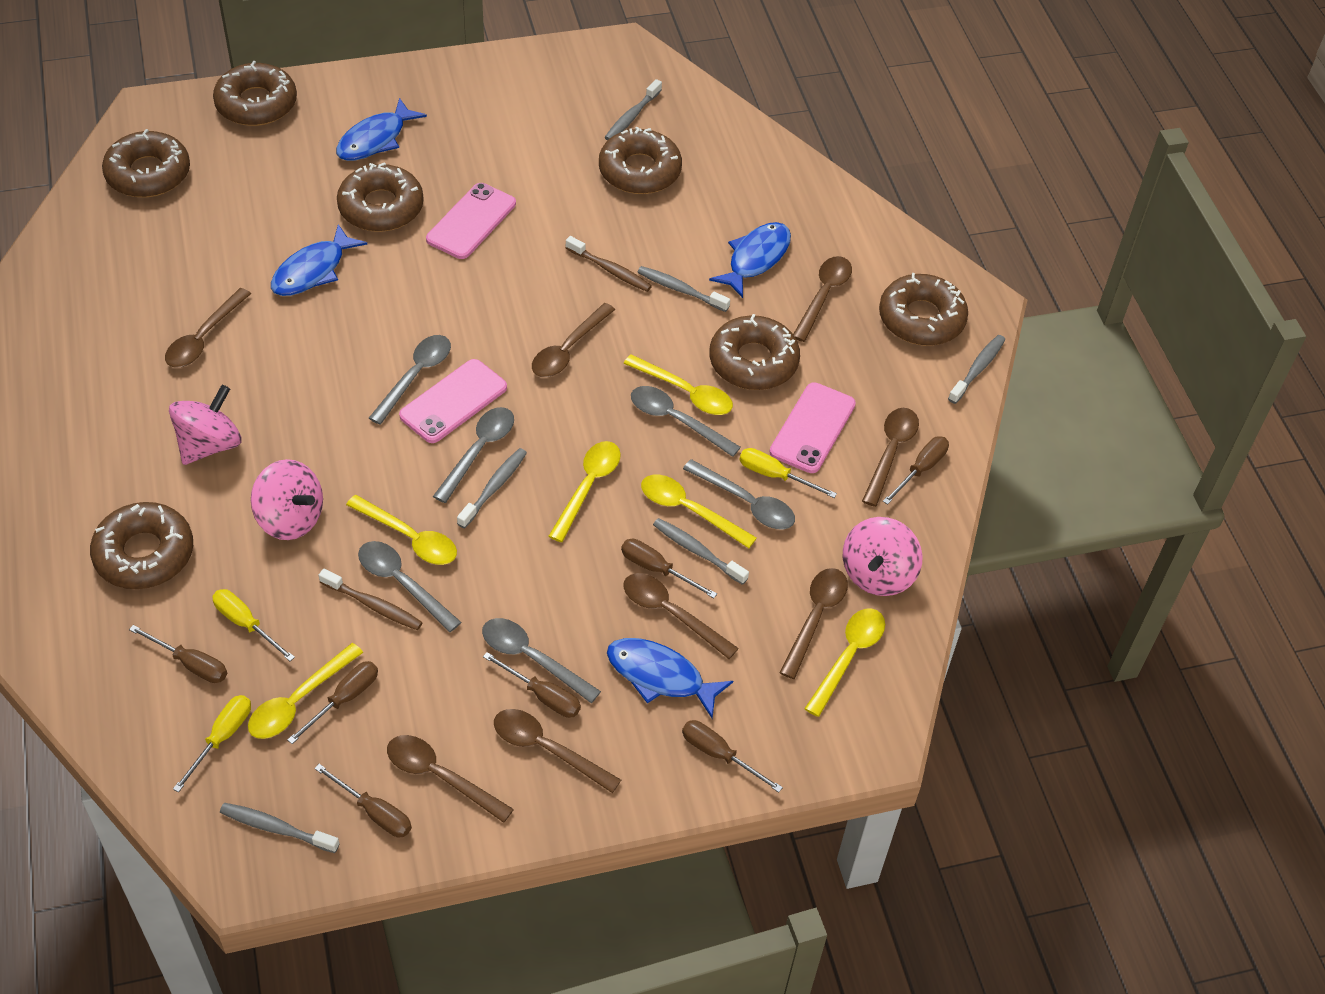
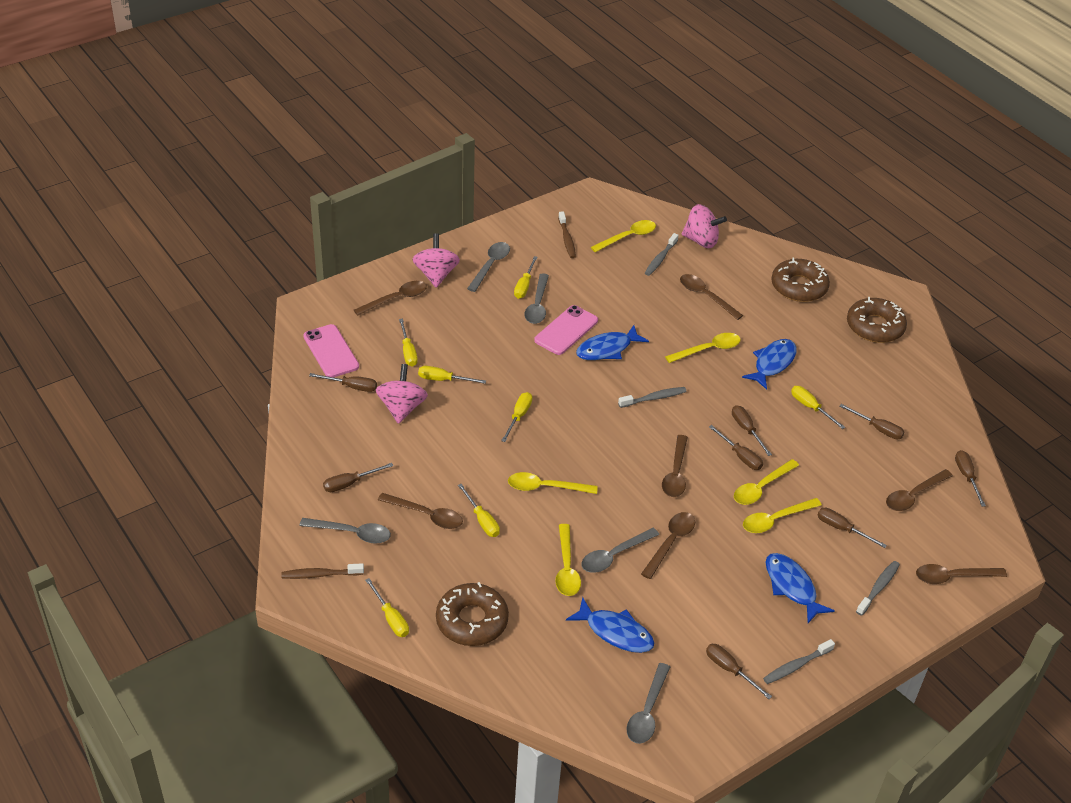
brown donut: [90,502,193,589] [102,129,190,197] [213,61,297,126] [337,162,424,232] [599,127,682,194] [710,314,800,390] [879,273,968,346] = 7 -> [436,582,509,646] [771,258,830,302] [847,297,907,343] = 3
brown screwdriver: [129,625,227,683] [287,661,378,744] [314,764,412,837] [483,652,581,718] [621,539,717,598] [682,720,783,793] [883,436,949,505] = 7 -> [309,373,377,392] [323,463,394,492] [706,644,772,699] [709,425,763,470] [732,405,772,456] [818,508,887,548] [840,404,904,439] [955,450,986,507] = 8
brown spoon: [165,288,251,368] [387,735,514,823] [494,709,621,793] [532,303,615,377] [623,573,739,659] [779,568,848,679] [793,256,852,342] [862,408,919,507] = 8 -> [354,281,427,316] [378,493,463,529] [641,512,695,579] [662,435,688,497] [680,274,743,320] [886,469,953,511] [916,564,1007,584] = 7
grey spoon: [358,541,462,632] [369,335,451,425] [433,407,514,503] [482,618,601,703] [631,386,741,457] [683,459,795,529] = 6 -> [299,518,391,544] [467,242,510,292] [524,274,549,324] [581,528,659,573] [627,663,670,744] = 5
grey toothbrush: [220,803,340,853] [457,448,527,528] [604,79,662,140] [637,266,730,312] [653,518,749,585] [948,335,1005,404] = 6 -> [618,387,687,408] [645,233,678,276] [763,639,835,684] [856,561,900,616] = 4
pink phone: [399,359,507,443] [426,183,516,259] [770,382,856,473] = 3 -> [303,324,359,378] [534,305,598,355] = 2
yellow screwdriver: [173,695,251,792] [212,589,295,661] [739,448,837,498] = 3 -> [365,578,409,637] [399,319,418,367] [418,366,486,384] [458,484,500,537] [501,392,532,442] [514,256,537,299] [791,386,845,429] = 7

